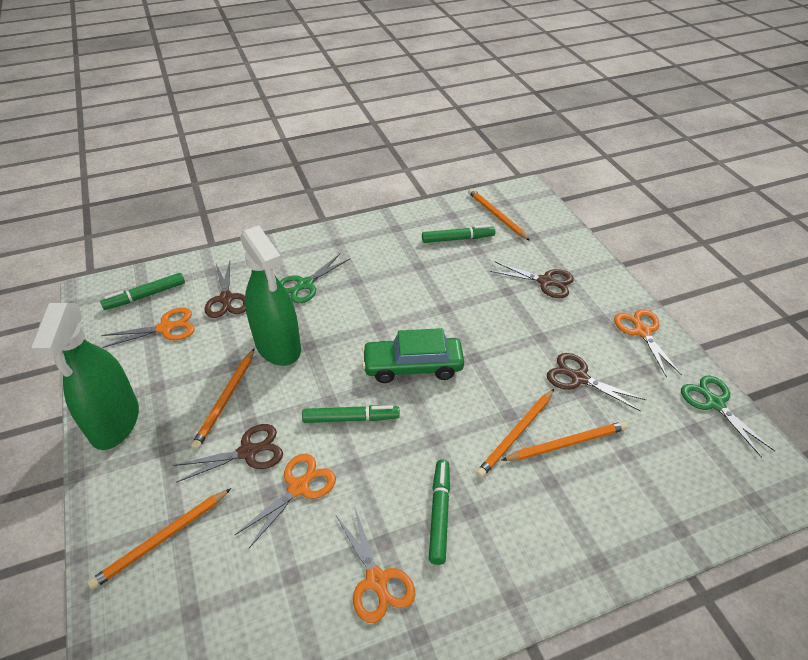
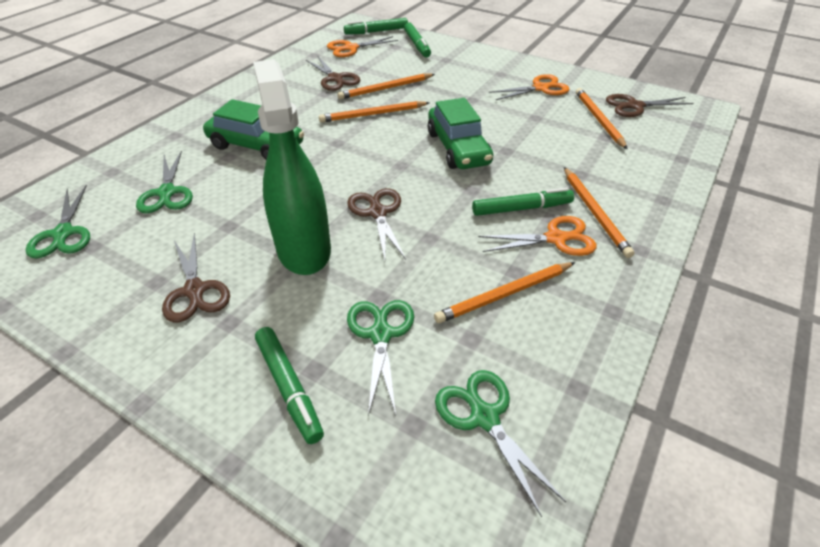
green car: [362,328,464,383] = 1 -> [203,99,304,160] [428,98,493,169] = 2
green scissors: [280,254,350,303] [681,376,775,458] = 2 -> [25,185,90,258] [136,151,193,213] [347,300,414,416] [435,370,566,517] = 4
green spray bottle: [30,303,139,450] [240,225,301,366] = 2 -> [253,59,331,275] = 1
orange scissors: [101,307,195,348] [234,454,336,549] [336,509,415,623] [614,309,682,378] = 4 -> [327,36,398,57] [478,216,597,256] [489,74,570,100] = 3

